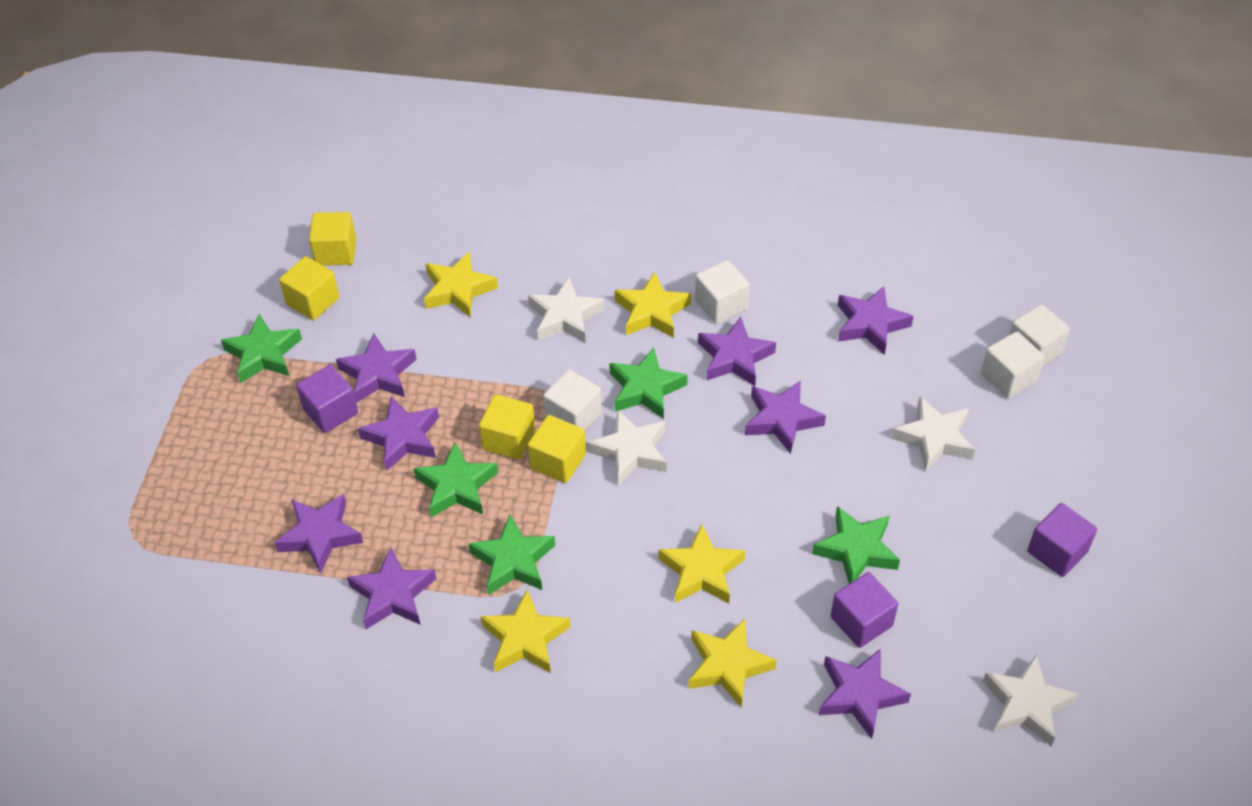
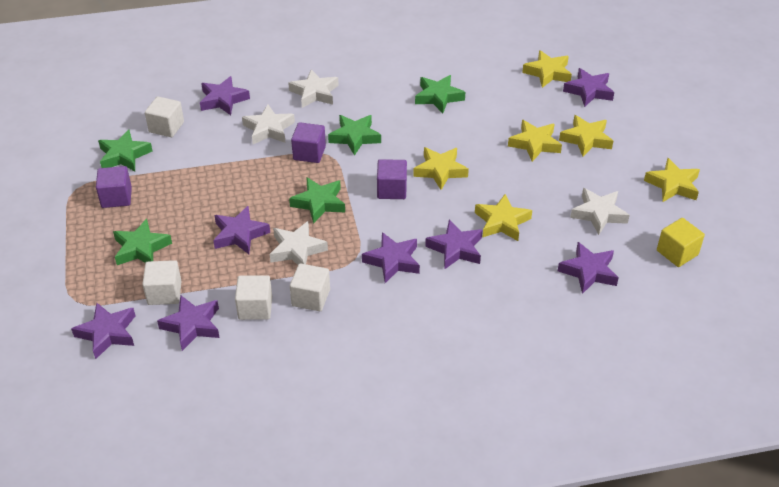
yellow cube: [279,256,339,320] [309,212,356,266] [479,394,535,460] [528,415,586,483] = 4 -> [657,218,705,267] = 1
yellow star: [424,251,498,317] [481,590,571,673] [615,272,691,338] [658,524,745,603] [688,619,777,707] = 5 -> [413,147,469,190] [475,194,532,241] [508,120,562,162] [522,50,572,88] [559,115,613,156] [644,158,700,202] = 6

